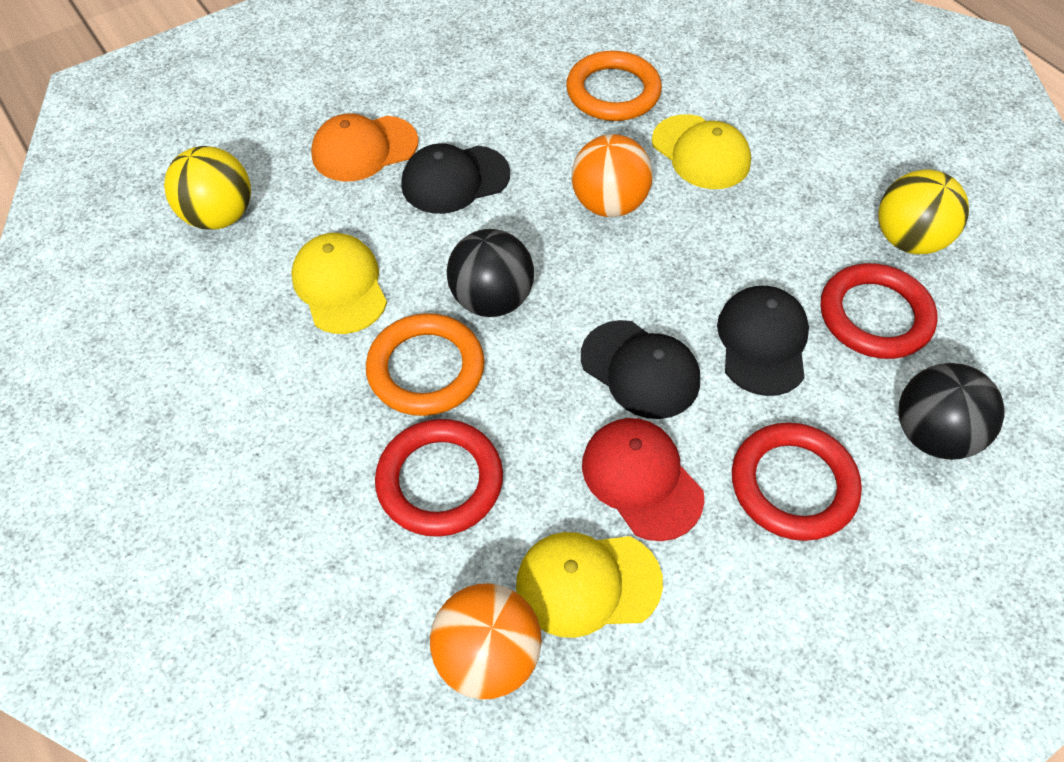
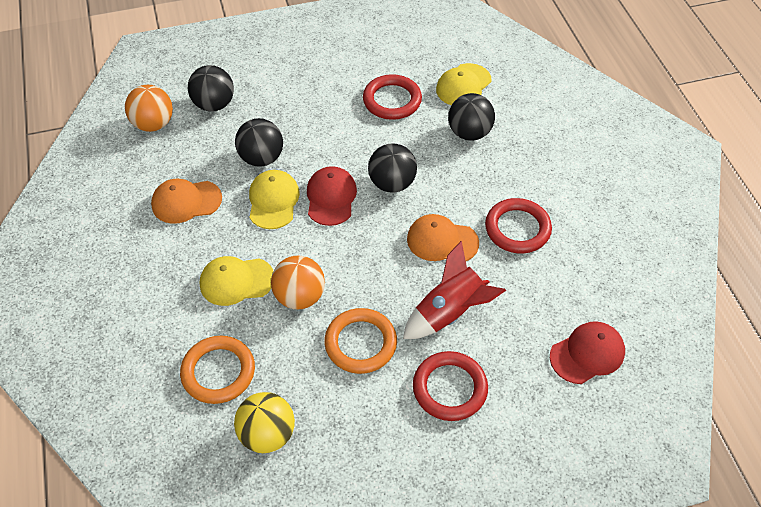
black ball: [447,229,534,317] [898,363,1005,460] = 2 -> [188,65,234,112] [235,118,283,167] [368,143,417,193] [448,93,495,141] = 4
black cap: [401,143,510,214] [581,320,700,419] [717,286,809,396] = 3 -> none = 0
orange cap: [311,114,418,181] = 1 -> [151,179,222,224] [407,214,479,261] = 2
red cap: [582,418,704,541] = 1 -> [307,166,357,226] [550,321,625,384] = 2
red rocket: none = 0 -> [403,241,506,339] = 1
yellow ball: [164,146,251,230] [878,169,969,254] = 2 -> [234,392,295,453] = 1

